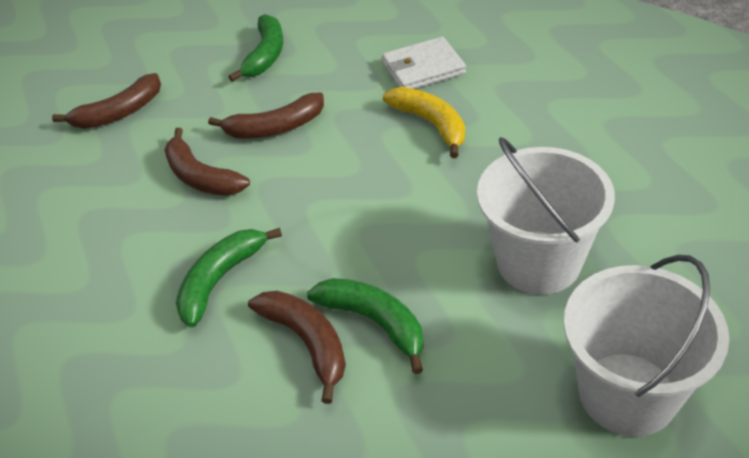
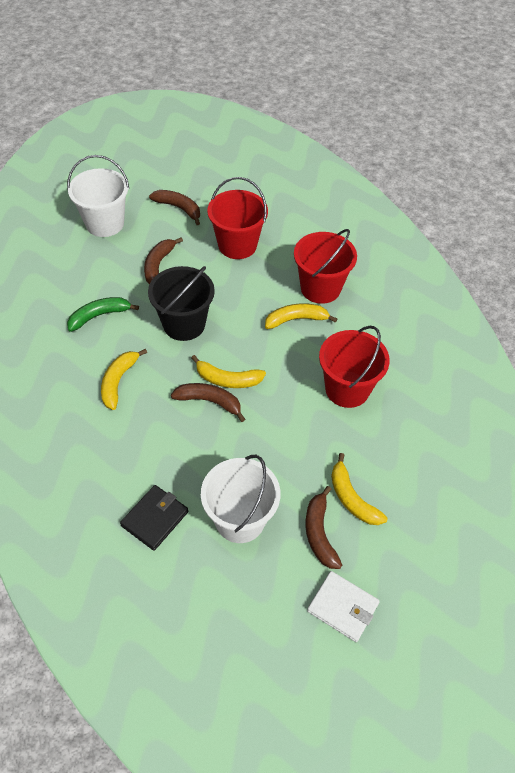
black bucket: none = 0 -> [148,266,215,341] = 1
black wallet: none = 0 -> [120,485,188,551] = 1
green banana: [176,228,282,328] [229,14,283,82] [307,278,424,374] = 3 -> [67,297,139,332] = 1
red bucket: none = 0 -> [207,177,268,259] [294,229,357,304] [319,326,390,408] = 3
yellow banana: [383,87,465,158] = 1 -> [101,349,147,410] [191,355,266,388] [265,303,337,329] [331,453,388,525] = 4

